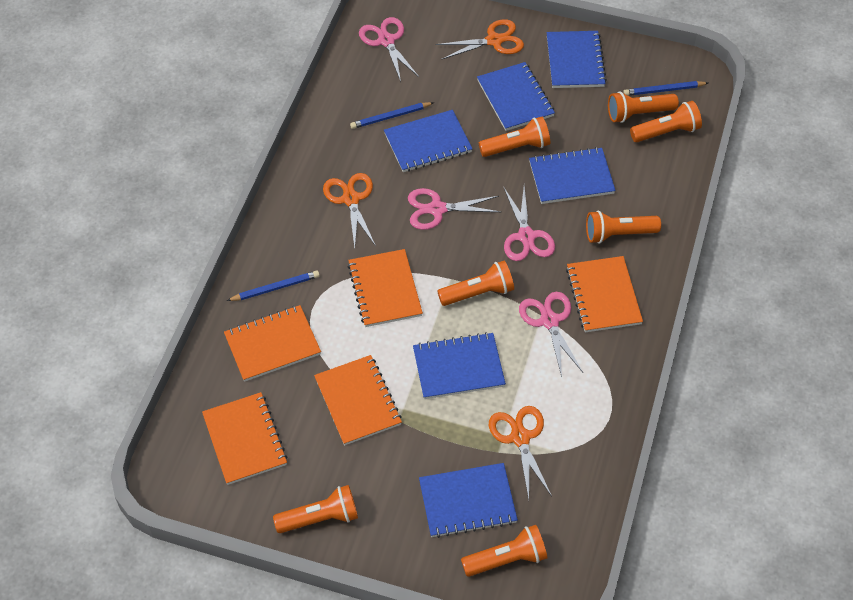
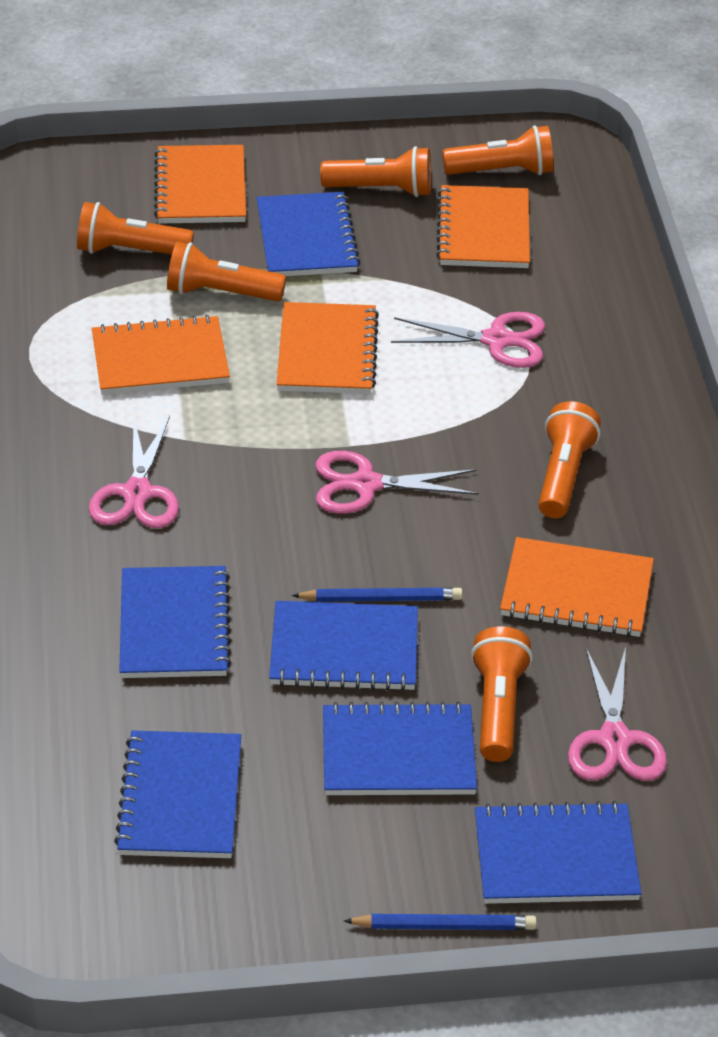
blue pencil: [227,270,320,301] [350,102,434,129] [623,81,708,96] = 3 -> [292,588,463,602] [344,914,537,930] = 2
orange flashlight: [273,485,358,533] [437,261,514,306] [461,525,547,577] [479,117,550,157] [586,210,661,244] [608,92,679,123] [630,101,702,142] = 7 -> [77,202,194,254] [167,242,286,302] [320,146,431,197] [442,125,553,175] [471,626,533,762] [538,401,601,518] = 6
orange scissors: [323,173,376,248] [436,19,524,60] [489,406,552,499] = 3 -> none = 0

